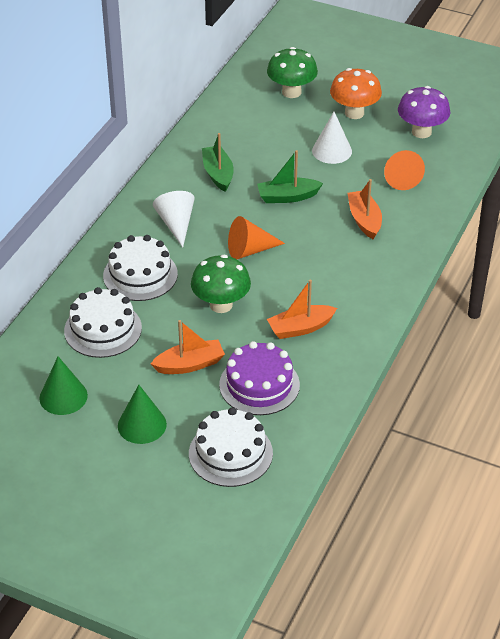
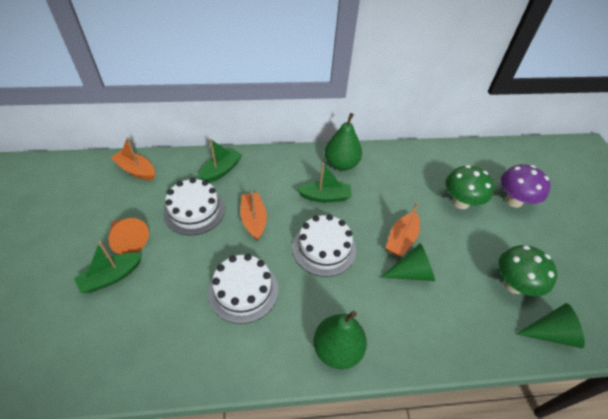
green boat: [202,133,234,192] [257,150,323,203] = 2 -> [74,241,142,293] [199,139,242,183] [297,163,352,202] = 3
green pear: none = 0 -> [314,311,367,369] [325,113,362,171] = 2
orange cone: [228,216,285,259] [384,150,425,190] = 2 -> [109,218,149,254] = 1
orange mushroom: [330,68,382,119] = 1 -> none = 0
purple cake: [219,341,300,415] = 1 -> none = 0
white cone: [153,191,195,247] [312,112,352,164] = 2 -> none = 0

